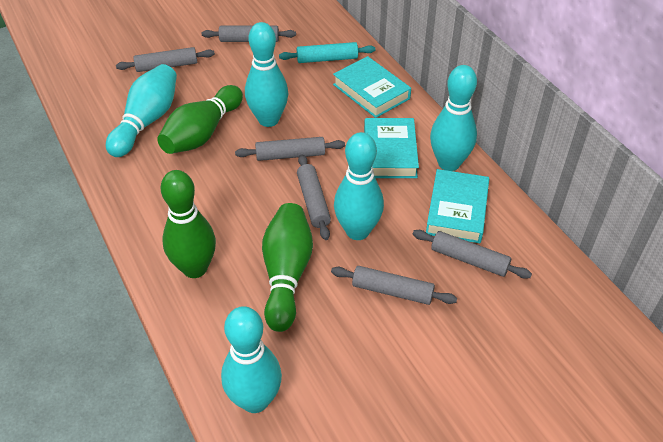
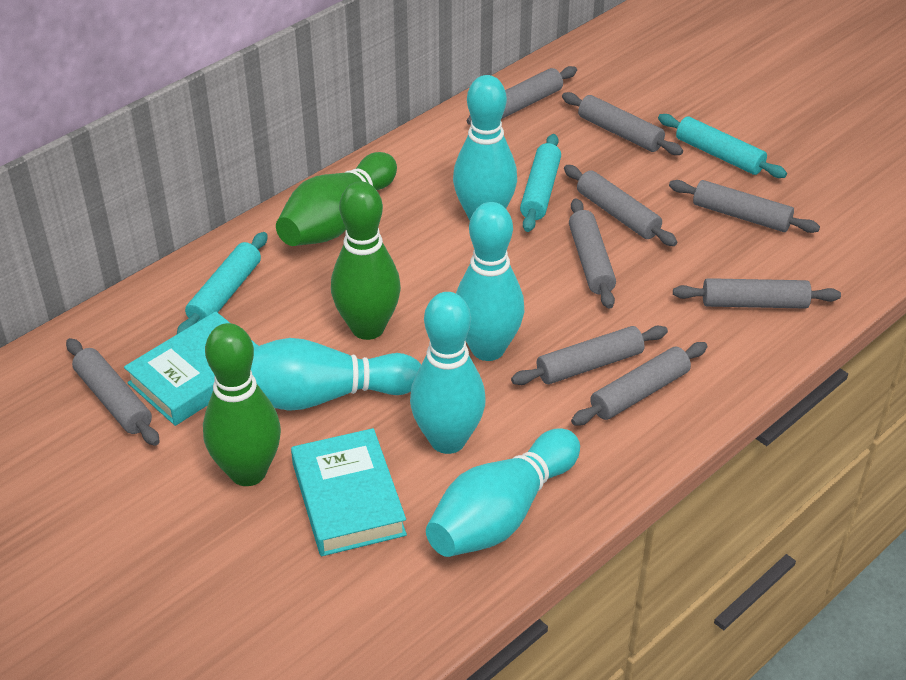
grey rolling pin: [116,47,215,72] [202,26,296,42] [235,137,345,161] [297,154,331,240] [331,266,457,305] [413,230,532,279] = 6 -> [66,338,160,446] [467,66,577,125] [511,326,668,385] [562,92,683,155] [564,165,677,246] [569,198,616,309] [571,342,707,425] [669,180,820,233] [673,278,841,309] = 9
turquoise book: [333,56,411,118] [364,118,419,178] [426,169,489,243] = 3 -> [124,311,258,426] [291,428,407,556] = 2
turquoise rolling pin: [279,42,375,63] = 1 -> [177,232,268,334] [520,134,561,232] [658,114,787,178] = 3

